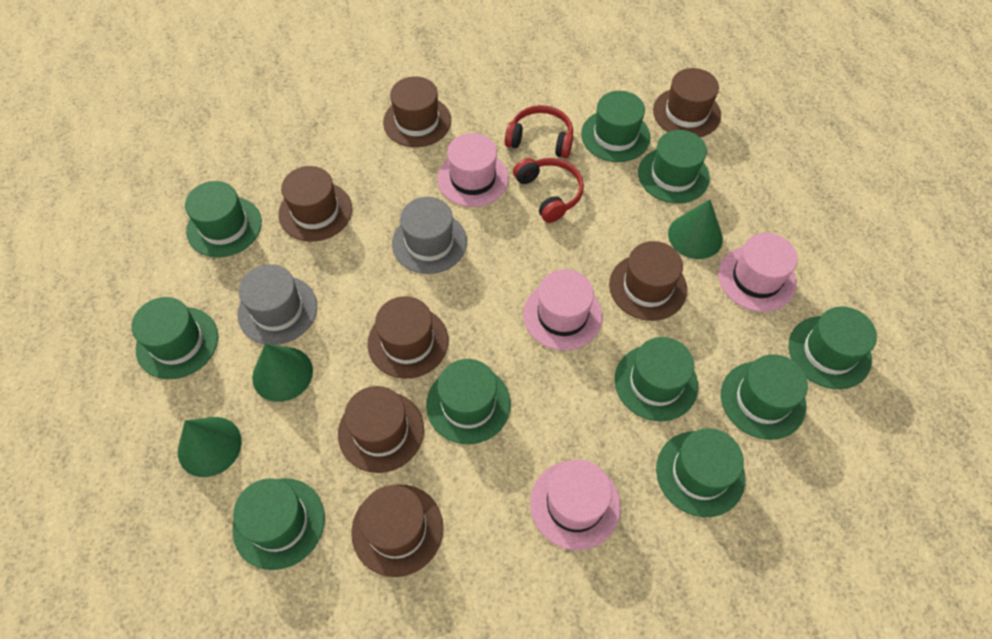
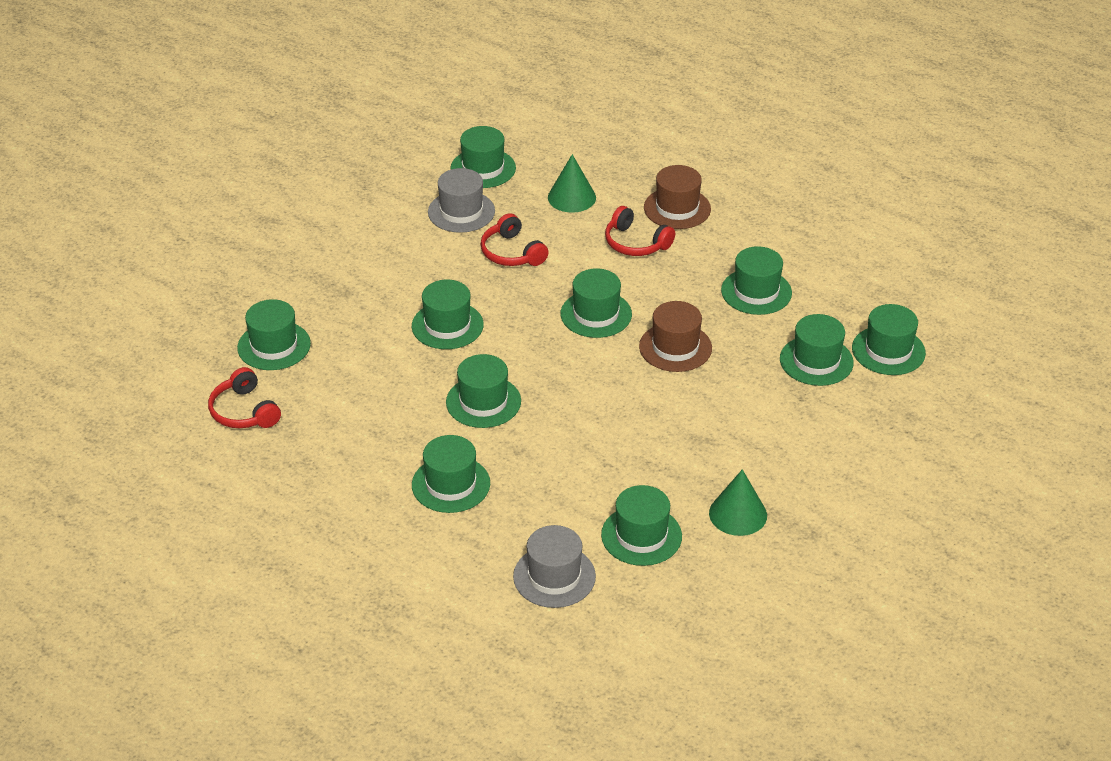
brown hat: [278,166,352,242] [338,386,424,473] [351,484,443,577] [368,296,449,379] [383,76,451,147] [609,241,687,321] [653,68,721,137] = 7 -> [639,301,712,372] [644,165,711,229] = 2
green cone: [178,417,242,477] [252,344,313,402] [668,199,723,259] = 3 -> [548,154,596,213] [709,469,767,536] = 2
pink hat: [437,133,509,207] [523,269,602,350] [530,460,621,550] [718,233,798,312] = 4 -> none = 0
red headphones: [505,105,573,158] [513,158,584,223] = 2 -> [208,367,281,428] [481,213,549,266] [605,206,675,256] = 3

